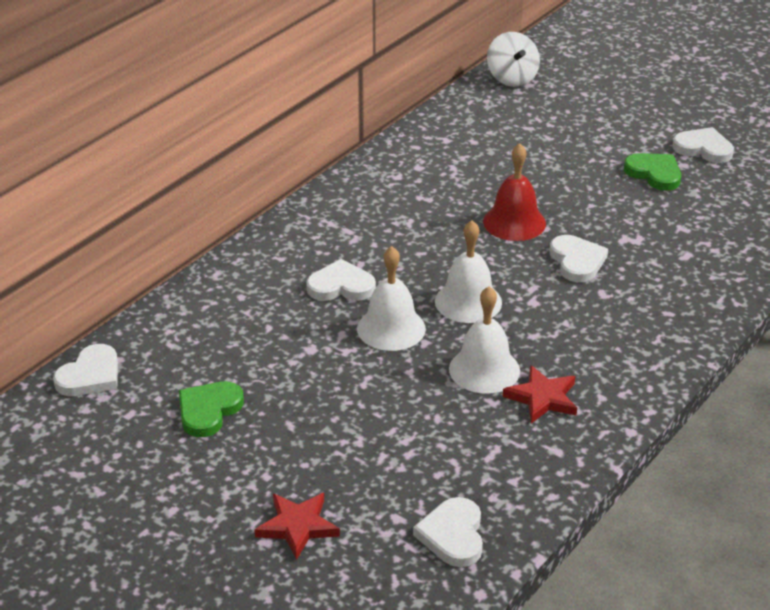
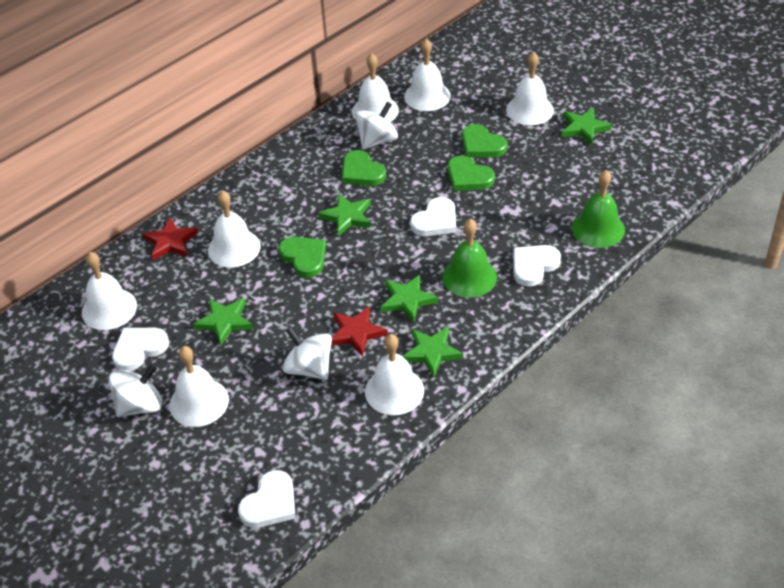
green bell: none = 0 -> [442,219,497,297] [572,170,625,248] = 2
green heart: [179,381,244,437] [624,153,681,191] = 2 -> [279,237,326,278] [342,150,386,186] [448,156,495,191] [462,124,508,157] = 4
green star: none = 0 -> [193,298,253,345] [319,194,371,236] [380,275,438,322] [402,327,463,377] [562,107,612,145] = 5
red bell: [483,143,546,241] = 1 -> none = 0
white bell: [357,246,426,351] [435,220,502,323] [449,286,520,394] = 3 -> [82,252,137,330] [170,346,229,427] [208,190,261,267] [352,53,399,122] [365,334,424,415] [404,39,451,111] [506,52,554,125] = 7
white heart: [53,344,118,396] [306,259,376,301] [413,497,483,567] [549,235,608,282] [672,127,734,163] = 5 -> [112,328,169,371] [238,470,296,528] [410,197,456,236] [513,245,561,287] = 4
white spinning top: [487,32,540,87] = 1 -> [109,365,162,417] [283,327,332,380] [355,102,398,150] = 3

